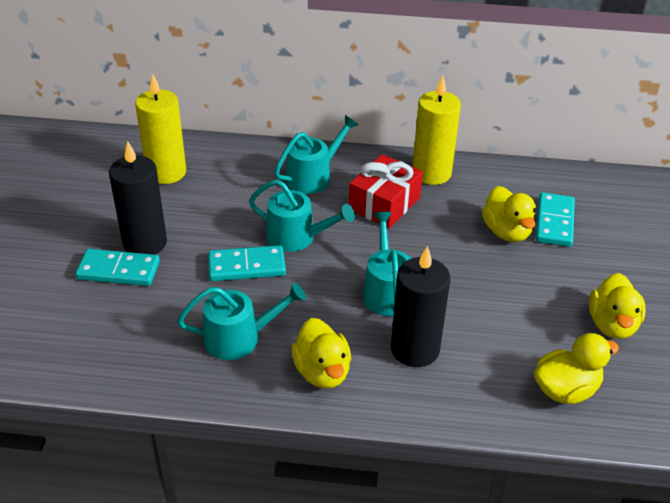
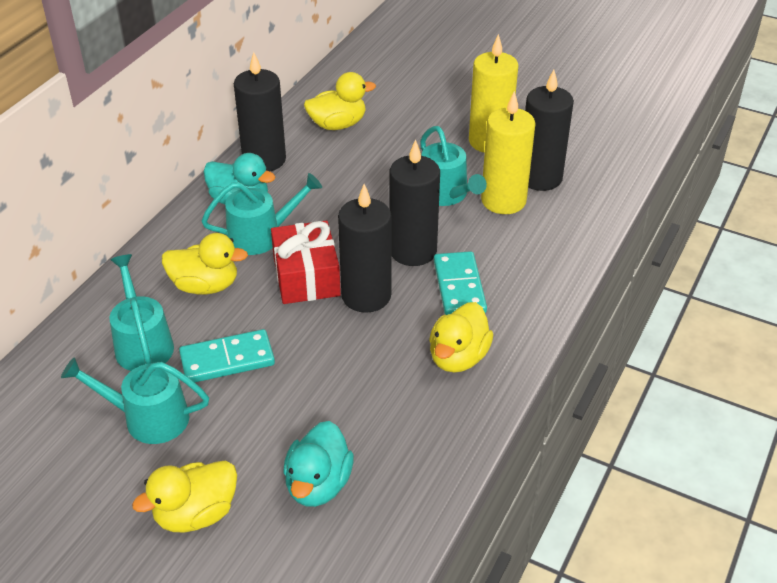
black candle: [109,141,167,255] [391,246,450,367] = 2 -> [234,52,286,171] [338,184,392,313] [389,139,440,266] [525,70,574,191] = 4
turquoise domino: [75,249,160,286] [208,245,286,281] [536,192,575,247] = 3 -> [179,329,275,382] [434,251,487,315] = 2
turquoise duck: none = 0 -> [203,153,275,204] [283,421,354,507] = 2

